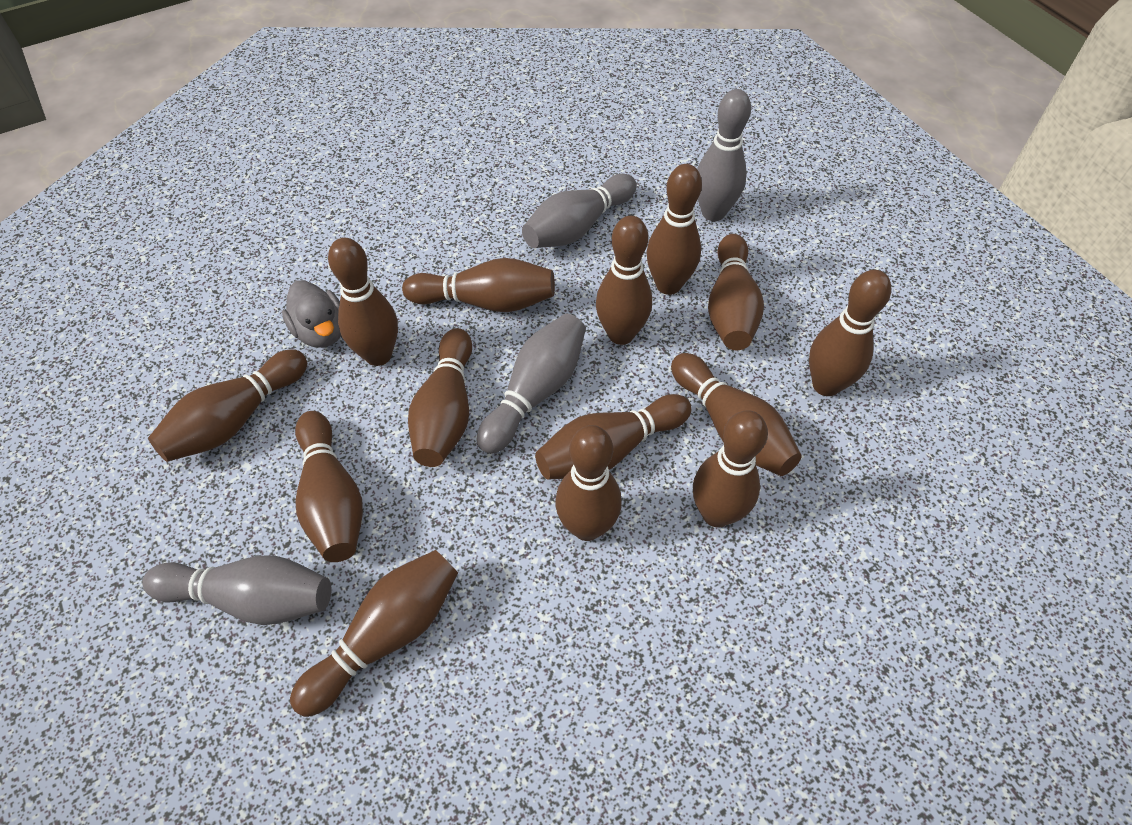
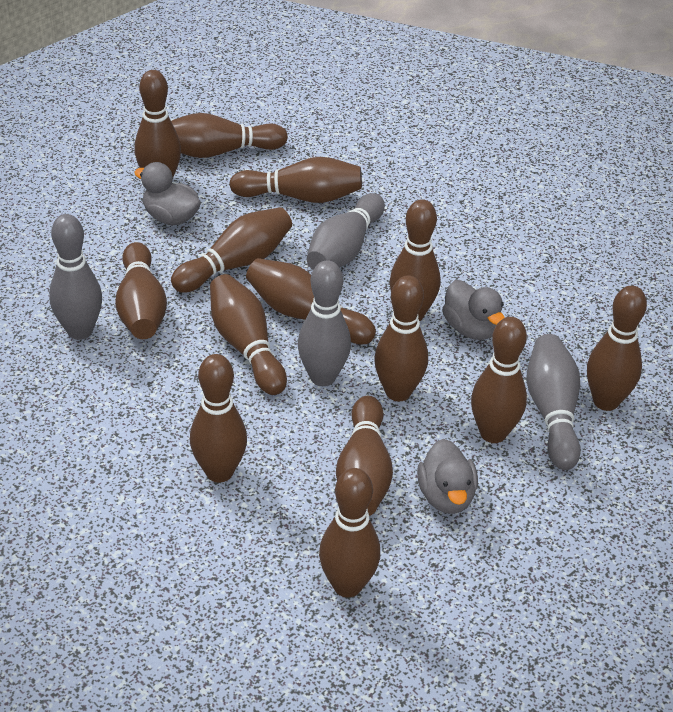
grey duck: [282,280,341,348] = 1 -> [134,162,201,225] [417,439,478,514] [442,280,505,340] = 3

